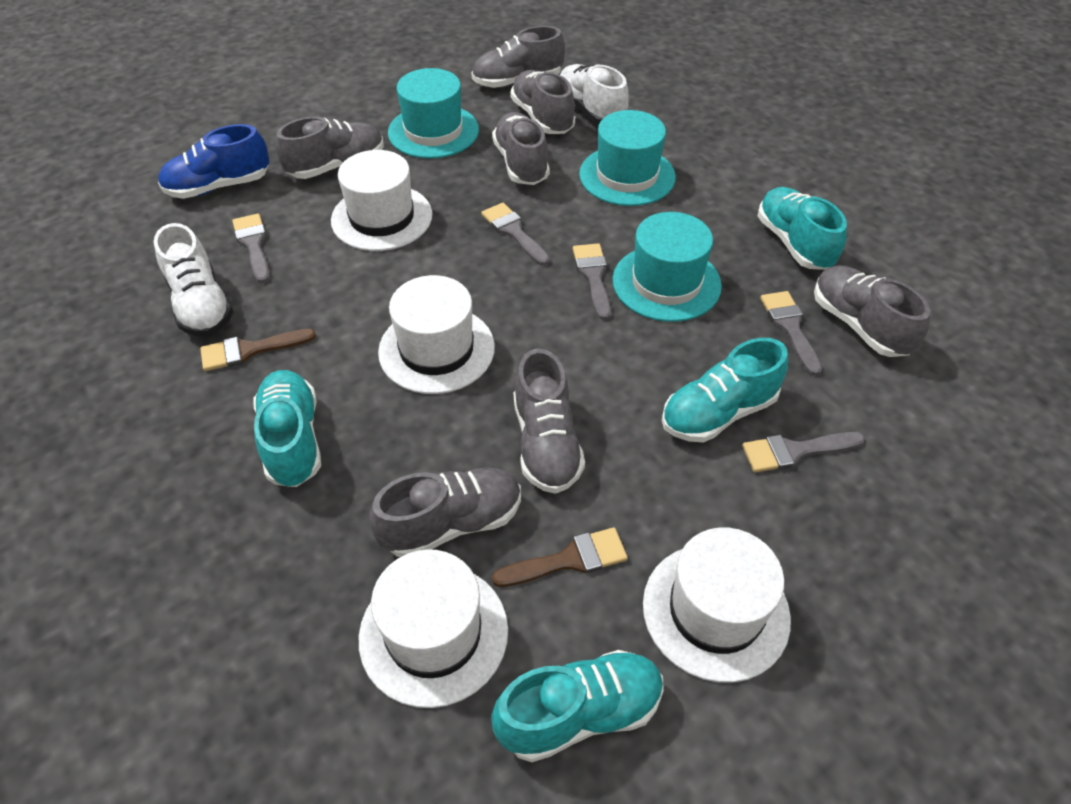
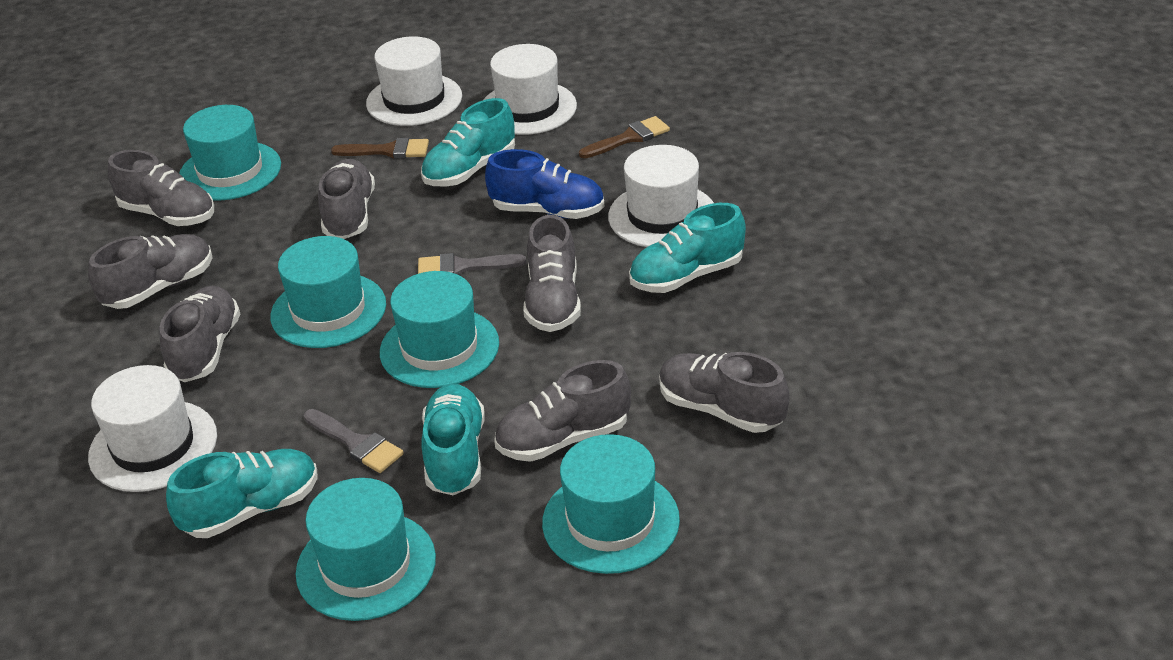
grey brush: [232,213,270,283] [481,203,550,266] [573,243,611,320] [742,432,865,473] [760,291,822,376] = 5 -> [304,409,404,473] [418,253,526,275] = 2
turquoise hat: [388,68,479,158] [579,110,676,206] [613,212,722,322] = 3 -> [179,105,281,201] [270,236,386,348] [296,478,436,621] [380,271,499,388] [542,434,680,574] = 5
white shoe: [154,223,234,336] [560,64,629,125] = 2 -> none = 0

